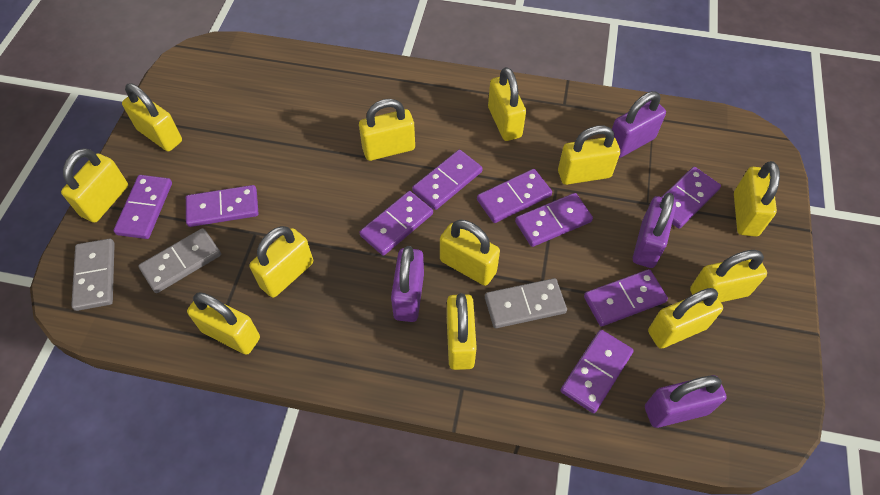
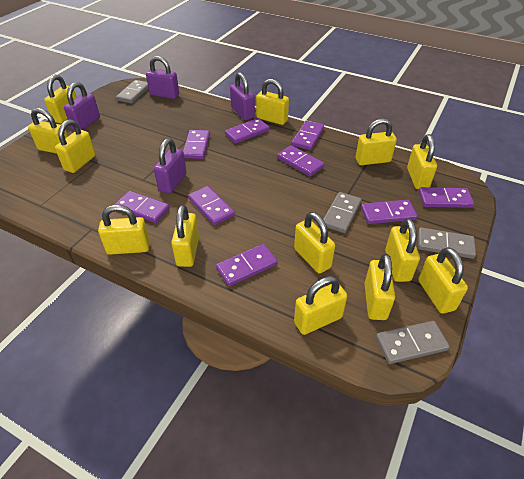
grey domino: [71,239,115,311] [138,228,221,293] [485,278,567,328] = 3 -> [116,80,149,104] [323,192,362,233] [376,321,450,364] [418,227,476,259] = 4
yellow padlock: [61,148,128,223] [122,84,182,151] [187,292,260,355] [249,226,313,298] [359,99,415,161] [440,220,500,286] [447,293,477,370] [488,67,526,141] [558,125,620,185] [648,288,723,349] [690,250,767,302] [734,161,780,237] = 12 -> [28,108,68,154] [44,75,77,123] [55,119,96,173] [98,205,150,255] [171,205,199,267] [256,79,289,125] [294,212,335,274] [294,276,347,335] [355,118,397,165] [364,254,395,320] [385,218,420,282] [407,134,437,189] [418,247,468,314] = 13

